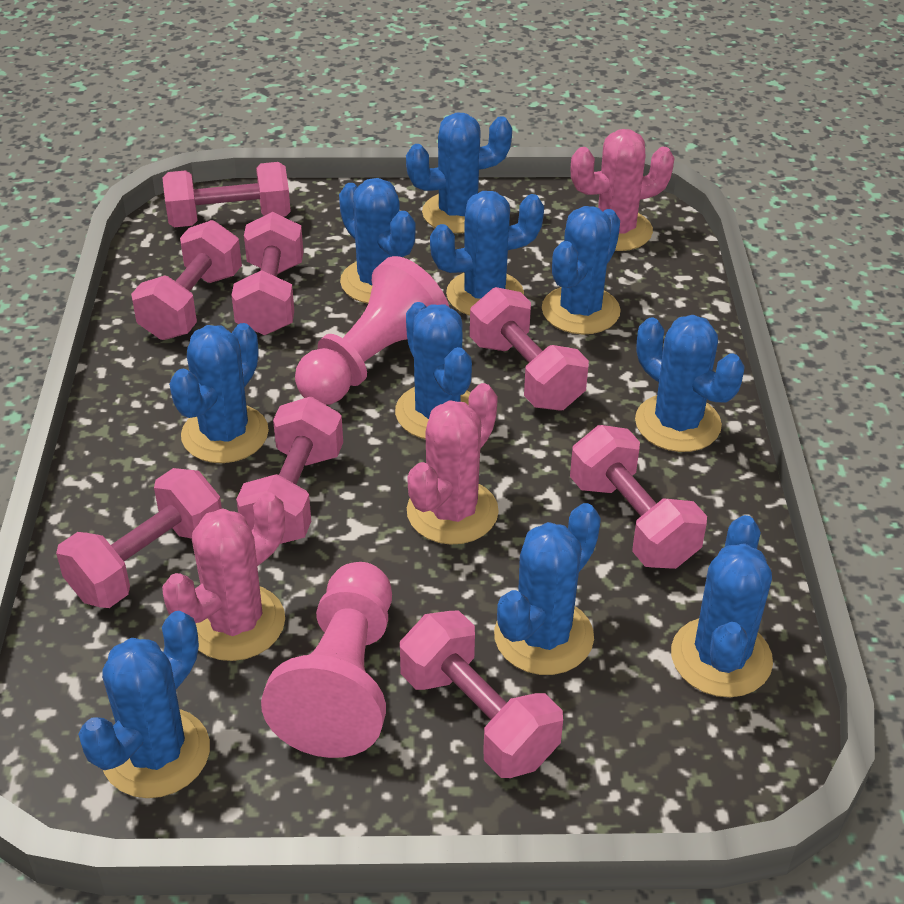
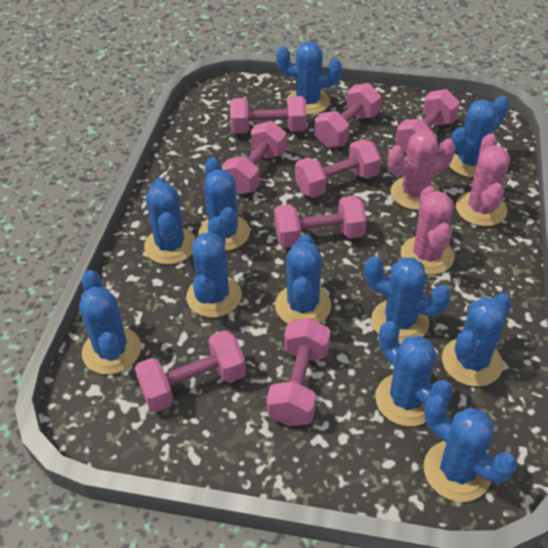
blue cactus: [78,611,210,798] [169,323,269,463] [339,178,416,303] [395,302,472,439] [406,112,512,233] [430,191,544,316] [494,503,601,675] [542,206,621,335] [635,315,745,452] [671,515,773,697] = 10 -> [79,270,141,374] [144,178,196,265] [186,217,242,317] [198,157,250,251] [275,234,331,324] [276,41,342,115] [364,256,451,344] [375,321,453,426] [424,395,517,502] [442,293,512,387] [449,96,509,178] = 11
pink pawn: [261,562,392,758] [295,256,450,405] = 2 -> none = 0

